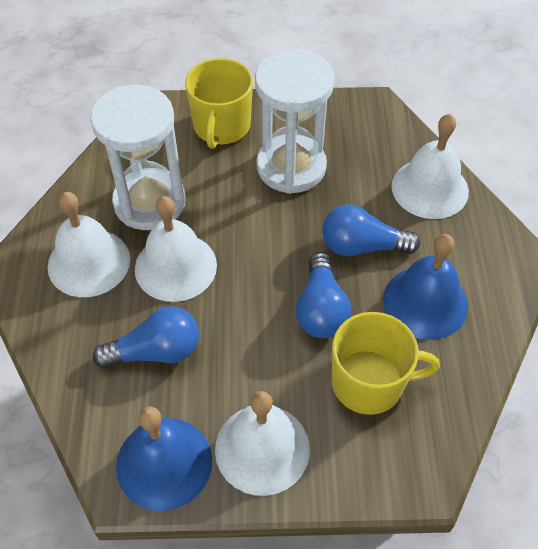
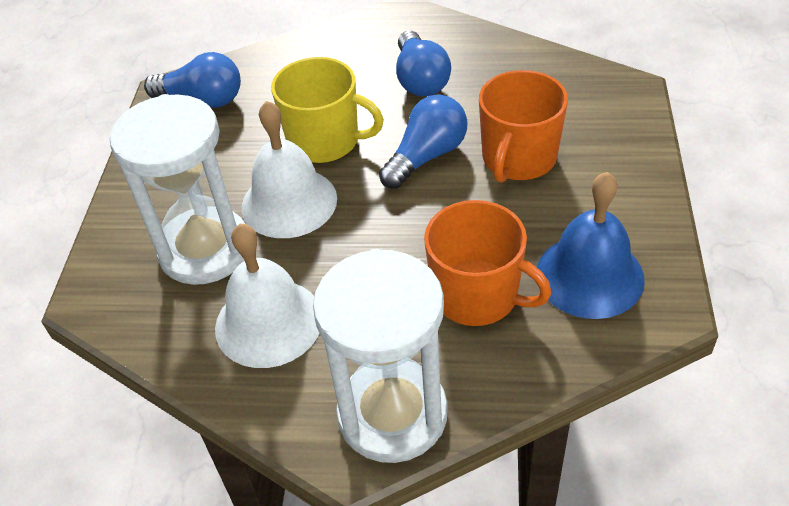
blue bell: [116,406,212,511] [383,234,468,340] = 2 -> [537,172,645,319] = 1
orange mug: none = 0 -> [424,200,552,326] [479,70,568,183] = 2
white bell: [48,192,130,297] [135,196,217,302] [215,391,310,496] [392,114,469,219] = 4 -> [215,224,319,368] [242,101,337,238] = 2
yellow mug: [185,58,253,149] [332,312,440,415] = 2 -> [271,57,384,163] = 1

